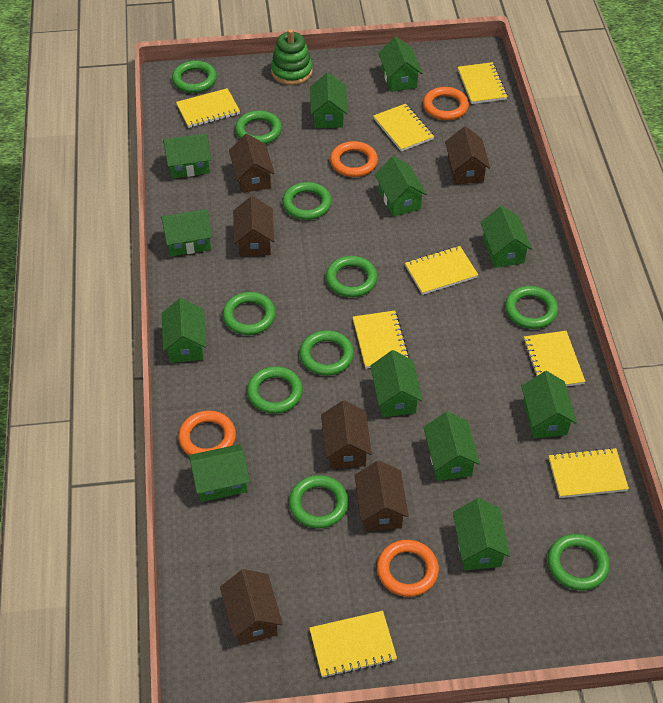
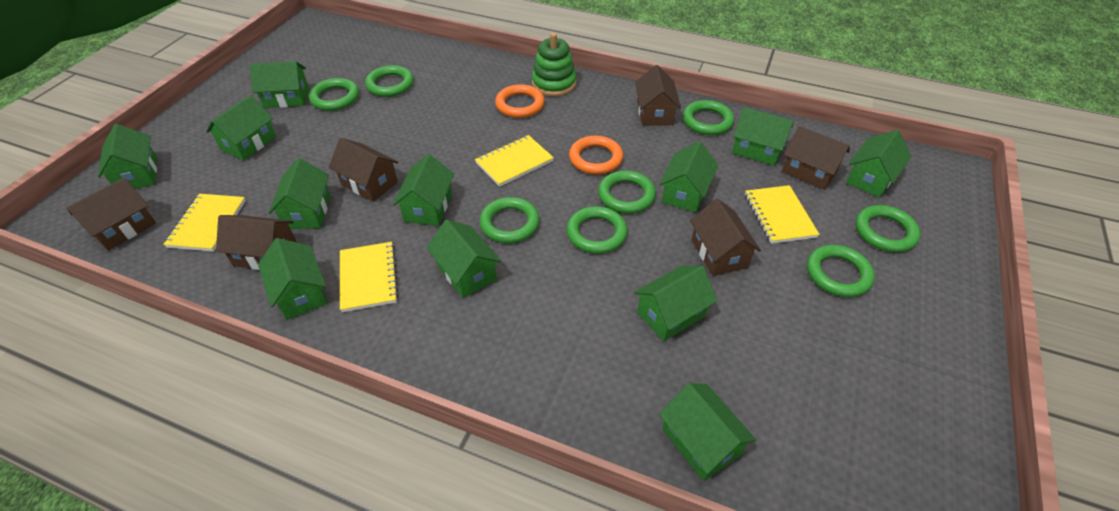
green ring: [172,61,217,93] [223,292,276,335] [235,111,282,144] [247,366,303,414] [282,182,332,220] [289,475,349,528] [299,330,354,376] [326,256,377,297] [505,286,558,329] [548,534,610,591] = 10 -> [309,78,359,111] [365,65,414,97] [479,197,539,243] [567,206,627,254] [598,171,656,213] [683,100,734,135] [807,245,875,297] [855,205,920,252] = 8
orange ring: [178,411,236,455] [330,141,378,177] [377,540,439,597] [423,87,469,120] = 4 -> [495,84,545,118] [569,135,623,175] = 2
yellow notebook: [176,88,240,128] [309,611,397,678] [353,311,410,369] [373,104,434,151] [405,246,478,295] [458,62,508,104] [523,331,585,386] [549,448,629,498] = 8 -> [163,194,246,252] [340,242,399,312] [475,135,554,187] [745,185,820,244] = 4

